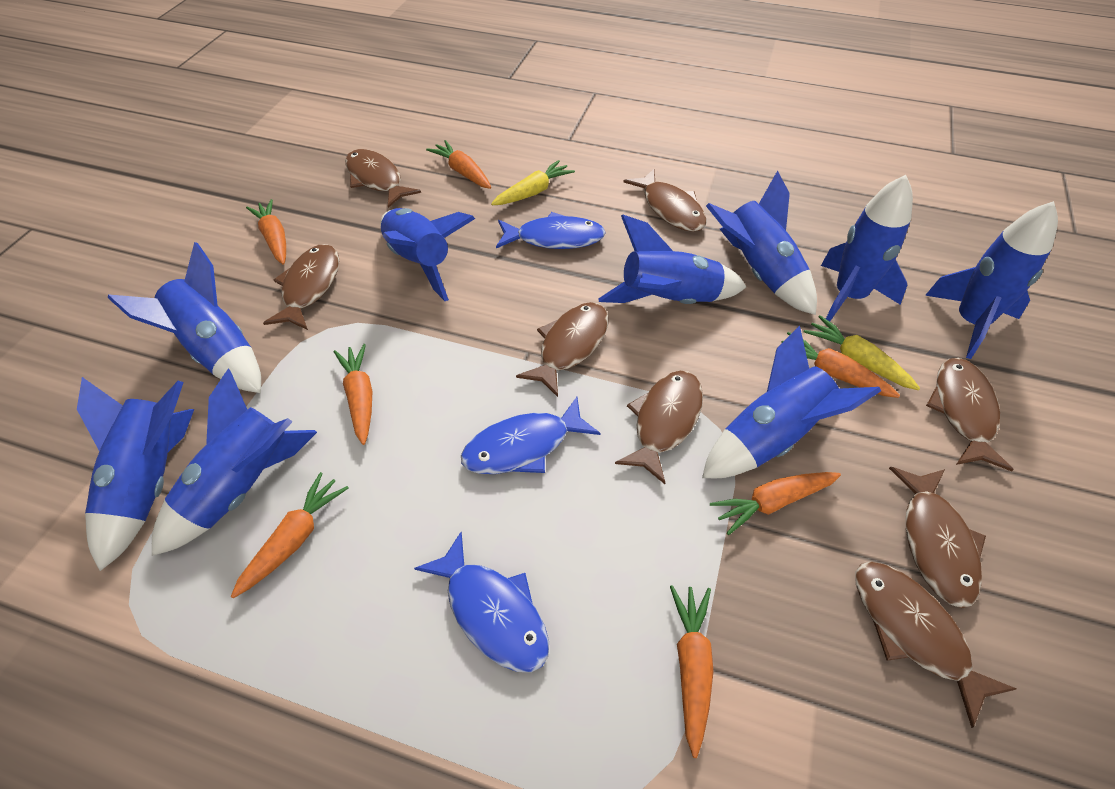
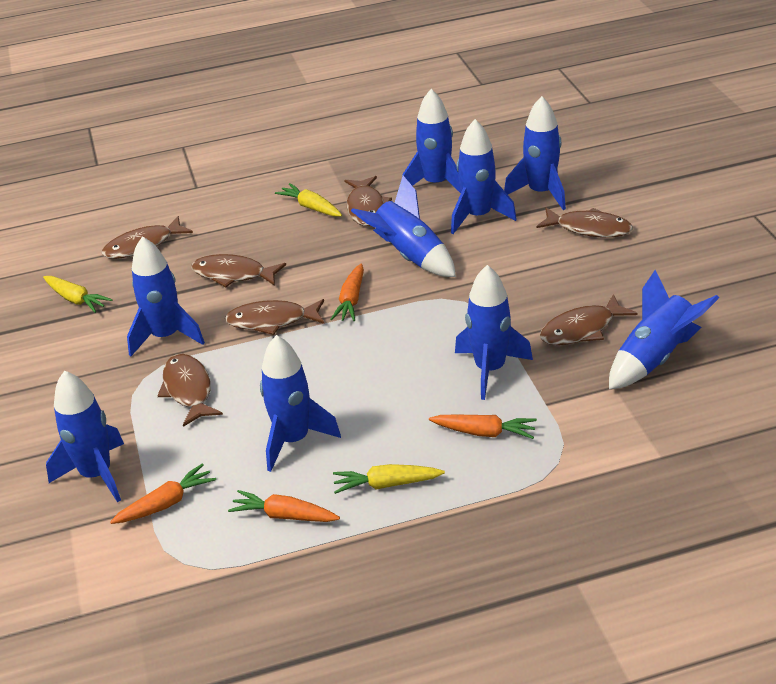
blue fish: [414,532,549,672] [461,397,601,474] [496,212,606,249] = 3 -> none = 0
brown fish: [263,244,339,330] [345,149,421,208] [516,302,608,397] [615,371,703,484] [623,169,707,232] [855,561,1016,728] [889,467,986,608] [926,358,1014,471] = 8 -> [102,216,193,259] [158,354,223,427] [191,254,286,287] [225,299,324,335] [344,176,392,226] [536,208,633,237] [540,294,638,345] = 7
orange carrot: [231,472,349,598] [246,199,286,265] [334,344,373,445] [426,140,491,189] [670,585,714,758] [710,472,841,535] [781,332,900,398] = 7 -> [110,463,216,524] [228,490,340,522] [330,263,364,321] [429,415,537,439] = 4
yellow carrot: [491,160,575,205] [804,315,920,390] = 2 -> [43,276,112,313] [275,183,342,217] [333,464,445,494] = 3

